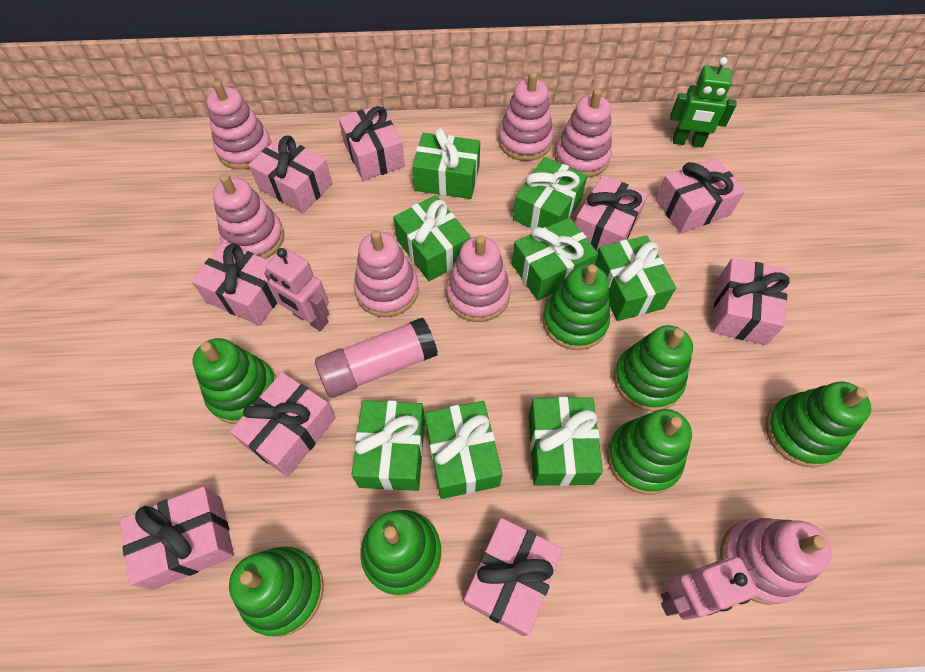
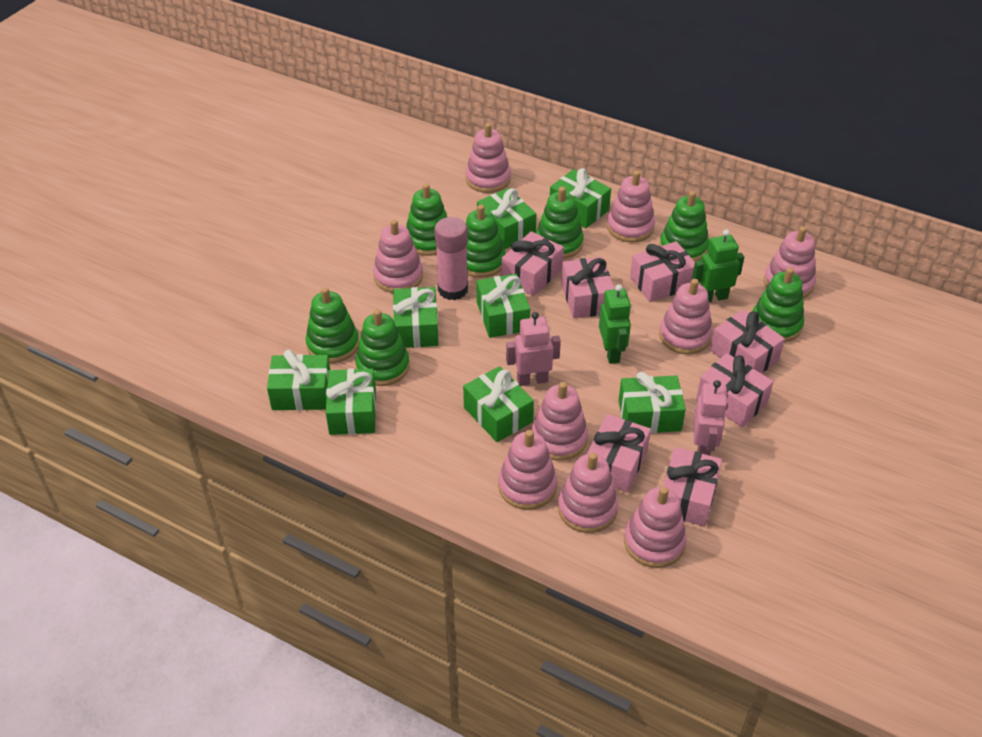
green robot: [670,57,737,148] = 1 -> [599,284,631,364] [692,229,744,302] = 2
pink gift: [120,486,234,590] [191,242,278,326] [230,372,336,477] [248,135,332,213] [339,105,405,181] [464,518,563,636] [575,175,648,251] [655,158,745,233] [712,258,790,345] = 9 -> [501,231,564,296] [561,257,614,319] [587,414,651,493] [630,241,695,302] [663,447,722,526] [696,353,773,427] [710,309,785,373] = 7
pink stacking toy: [207,81,272,170] [213,174,284,259] [354,230,419,317] [446,235,511,322] [498,72,554,161] [555,89,612,178] [720,518,832,605] = 7 -> [373,220,423,293] [466,123,511,193] [498,430,557,510] [531,382,588,461] [558,453,618,533] [607,171,655,243] [624,487,687,568] [659,279,713,355] [764,226,816,298] = 9

